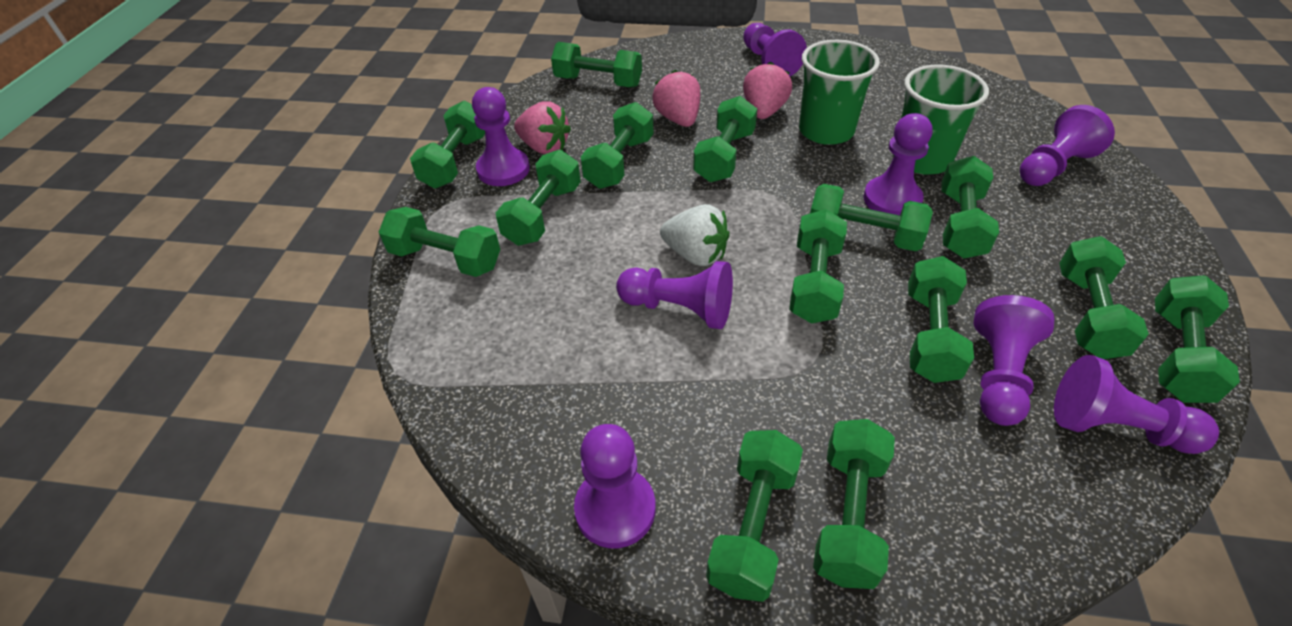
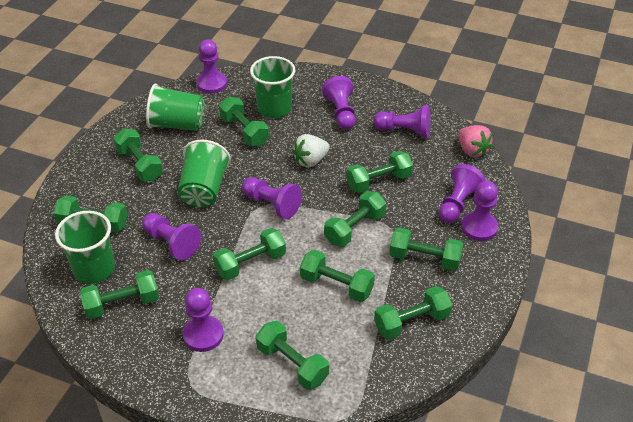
green cup: [799,40,880,145] [893,65,989,174] = 2 -> [55,211,115,284] [146,84,205,131] [178,140,231,207] [250,56,295,118] = 4
green dumbbell: [379,207,500,277] [410,101,485,188] [496,150,581,246] [551,42,642,87] [581,102,653,189] [693,96,757,182] [706,430,803,602] [789,209,847,324] [810,184,933,251] [813,419,895,589] [908,256,974,383] [941,156,999,258] [1059,236,1149,359] [1155,275,1240,403] = 14 -> [54,196,127,233] [80,270,159,319] [113,129,163,181] [213,228,286,280] [219,97,269,146] [256,321,329,390] [300,250,375,302] [324,191,386,247] [346,151,413,193] [374,286,452,339] [389,227,463,271] = 11
pink strawberry: [514,101,571,154] [652,70,700,127] [743,62,792,119] = 3 -> [458,125,493,157] = 1

